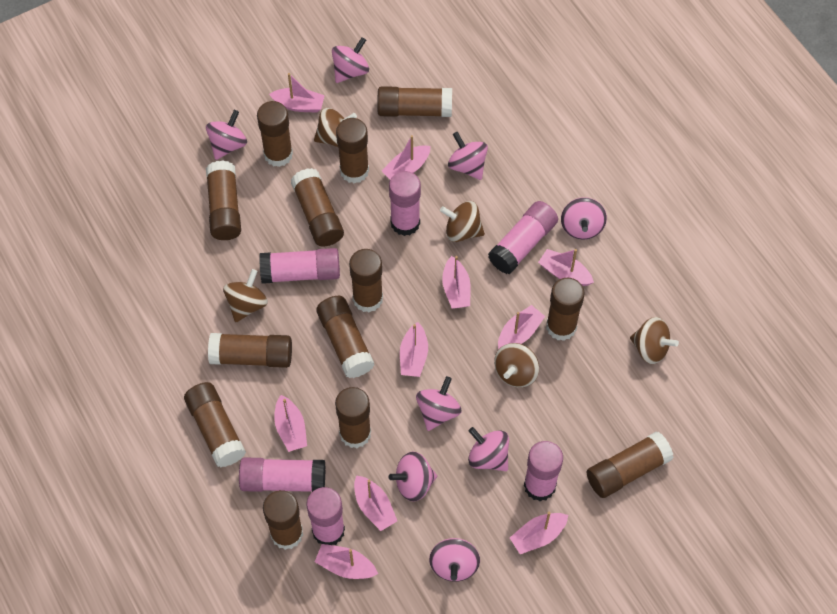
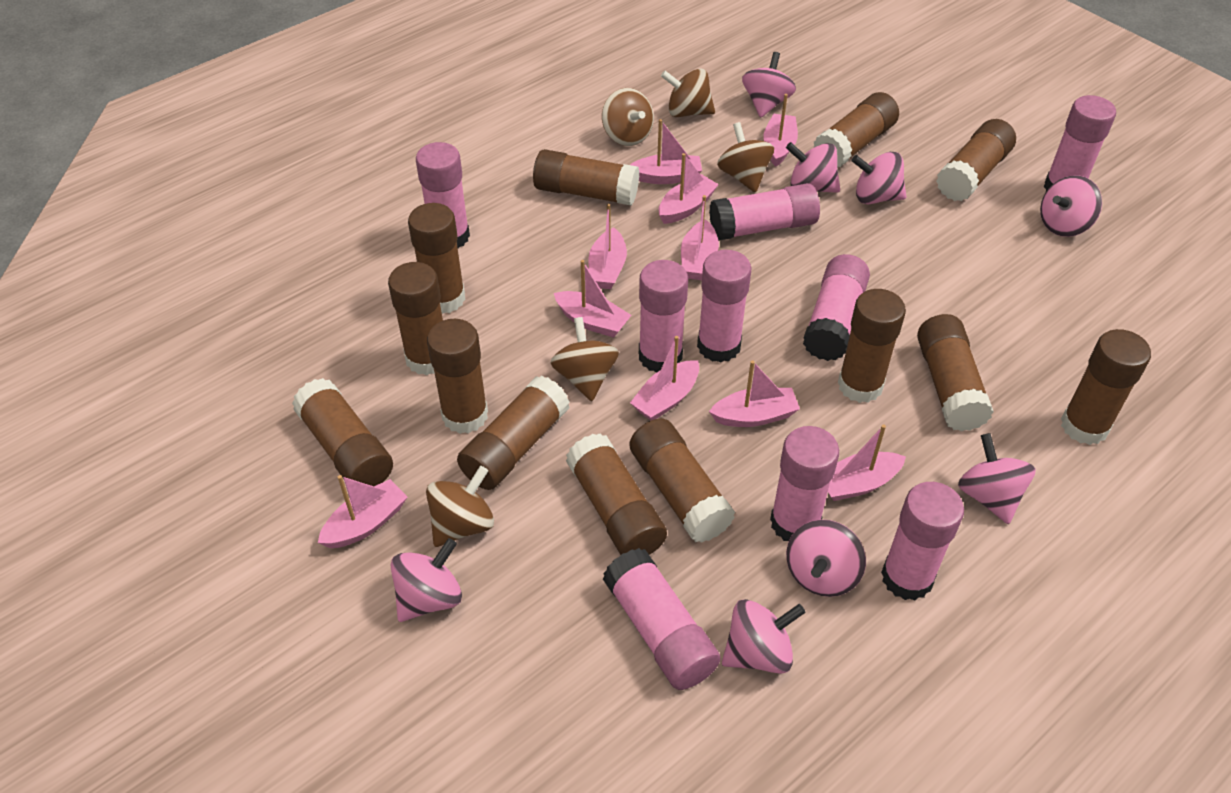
pink glue stick: [239,457,325,492] [259,248,340,284] [306,487,345,545] [389,171,421,236] [488,201,558,274] [524,441,563,501] = 6 -> [416,142,470,248] [603,548,721,690] [639,260,688,373] [697,250,751,363] [709,183,820,241] [770,426,839,541] [803,254,870,361] [881,482,964,600] [1044,95,1116,191] = 9

